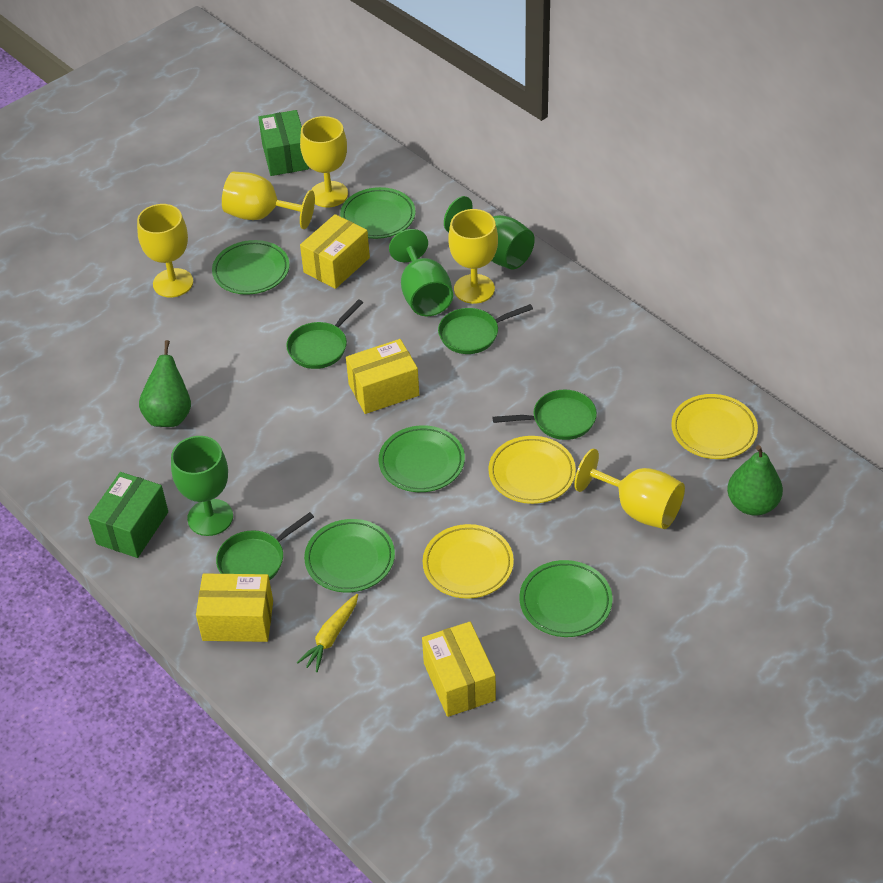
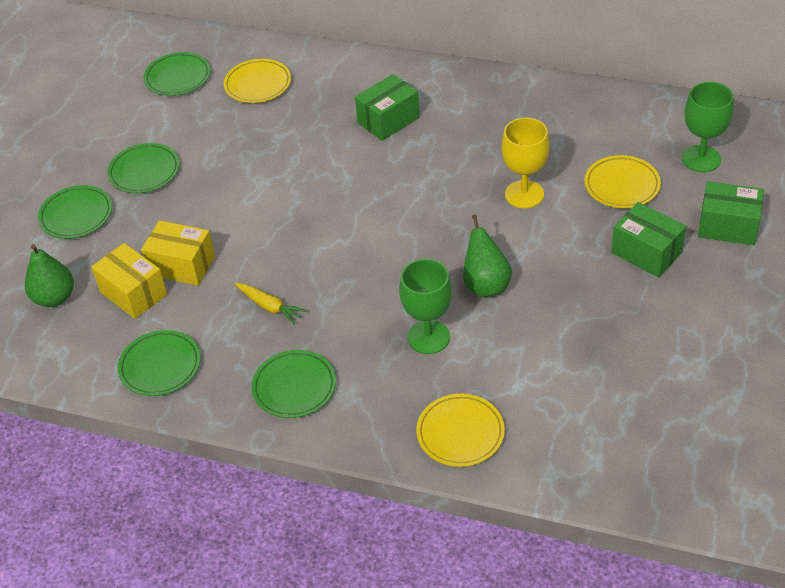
green box: [88,472,168,558] [258,110,309,176] = 2 -> [355,74,420,141] [611,202,686,278] [698,181,764,245] = 3
green goblet: [171,436,233,536] [389,229,453,316] [444,196,535,270] = 3 -> [399,259,452,354] [682,82,734,172] = 2
green pan: [216,512,314,580] [286,299,363,369] [438,304,533,354] [492,390,597,440] = 4 -> none = 0
yellow box: [196,574,273,642] [300,214,370,289] [346,339,419,414] [422,622,496,717] = 4 -> [91,243,167,319] [141,220,215,286] = 2
yellow goblet: [137,204,193,297] [222,172,315,229] [300,116,348,208] [448,209,498,304] [574,448,685,529] = 5 -> [501,118,550,208] = 1

